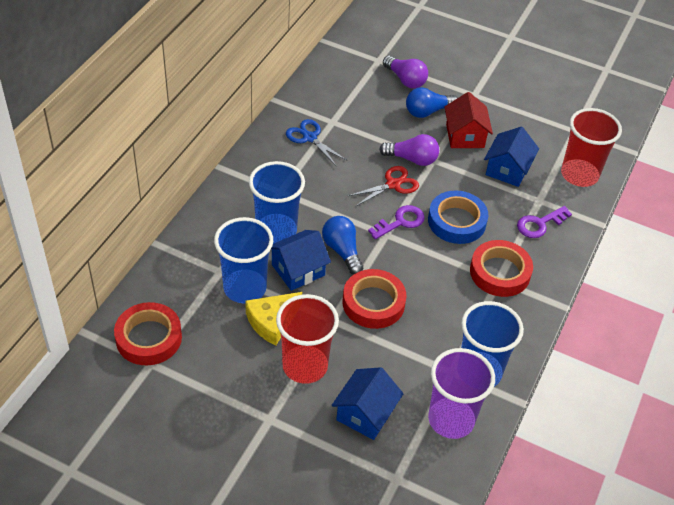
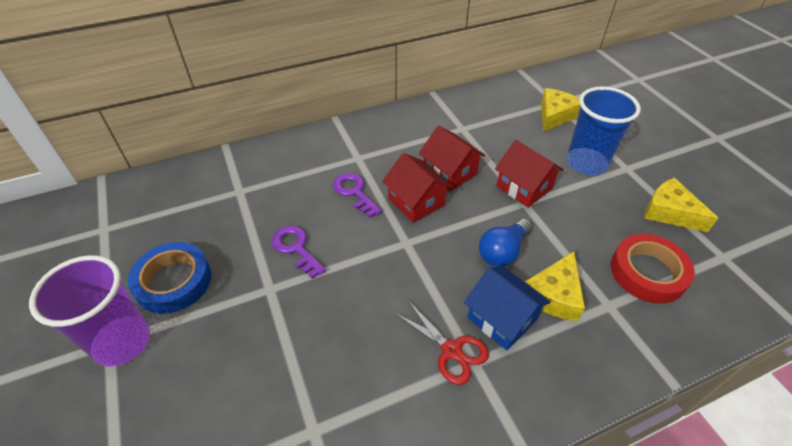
blue cup: [214,217,273,303] [249,161,305,244] [461,301,524,387] = 3 -> [567,86,641,175] = 1
blue house: [271,230,331,291] [331,367,404,440] [484,127,539,187] = 3 -> [464,267,551,350] = 1
blue light bulb: [322,216,363,275] [406,87,457,118] = 2 -> [479,219,532,267] = 1
blue scissors: [286,119,348,167] = 1 -> none = 0
purple light bulb: [379,134,439,166] [383,56,428,88] = 2 -> none = 0
red cup: [276,294,339,384] [561,108,622,187] = 2 -> none = 0
red house: [445,92,493,148] = 1 -> [382,153,453,223] [419,126,486,191] [495,140,564,207] = 3
red tape: [114,302,182,365] [343,269,406,329] [470,240,533,297] = 3 -> [611,234,695,304] = 1
yellow cheese: [245,292,302,346] = 1 -> [525,251,585,321] [541,88,580,131] [644,178,718,232] = 3

